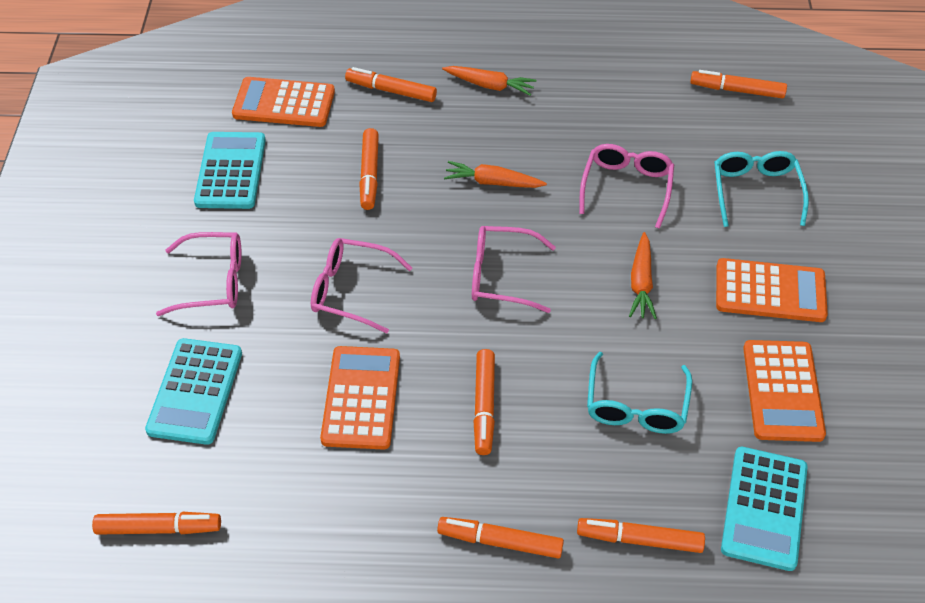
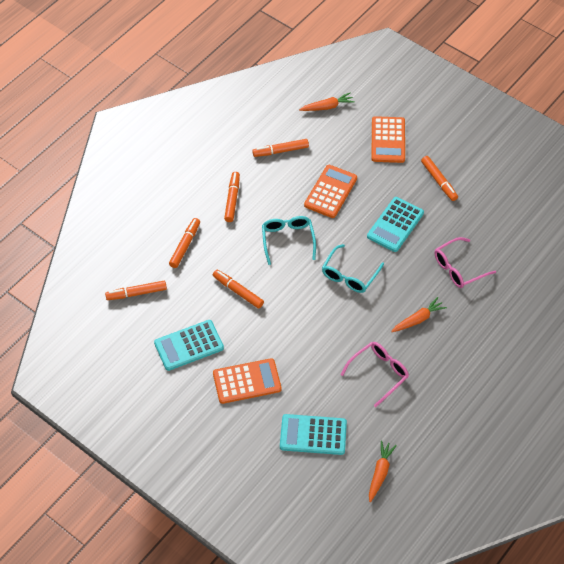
orange calculator: [232,77,335,127] [320,346,400,450] [716,258,828,322] [743,340,826,442] = 4 -> [213,358,281,404] [304,165,357,218] [371,116,405,163] = 3
orange marker: [92,512,221,535] [345,67,437,102] [359,128,379,210] [437,517,564,558] [474,349,495,455] [577,518,705,553] [690,70,787,99] = 7 -> [105,281,167,300] [169,218,200,268] [213,270,264,308] [224,172,240,222] [252,139,309,157] [421,156,458,201] = 6
pink glasses: [156,232,242,316] [311,238,412,333] [472,226,556,313] [579,144,674,229] = 4 -> [341,342,409,407] [435,237,496,288] = 2

